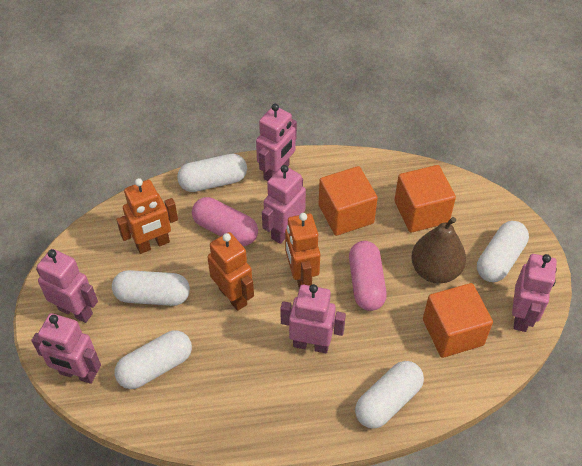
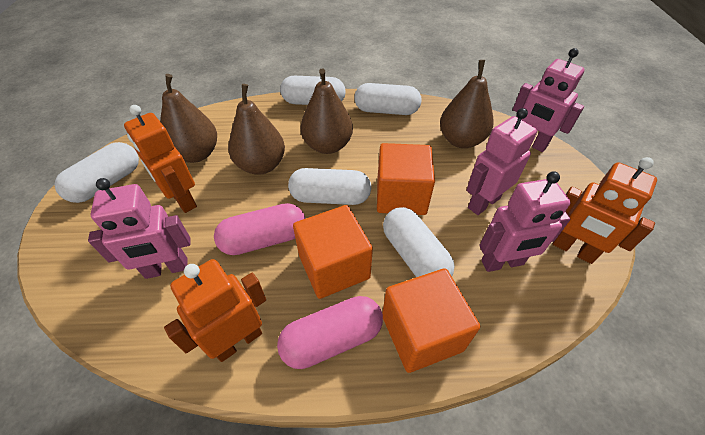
brown pear: [411,217,466,284] = 1 -> [160,74,217,163] [228,84,285,175] [300,68,353,154] [440,60,494,148] = 4
pink robot: [31,313,101,384] [36,249,98,323] [256,104,297,181] [262,165,306,244] [280,284,346,353] [512,254,557,332] = 6 -> [88,178,190,279] [466,108,537,215] [479,172,571,272] [513,48,585,152] = 4

